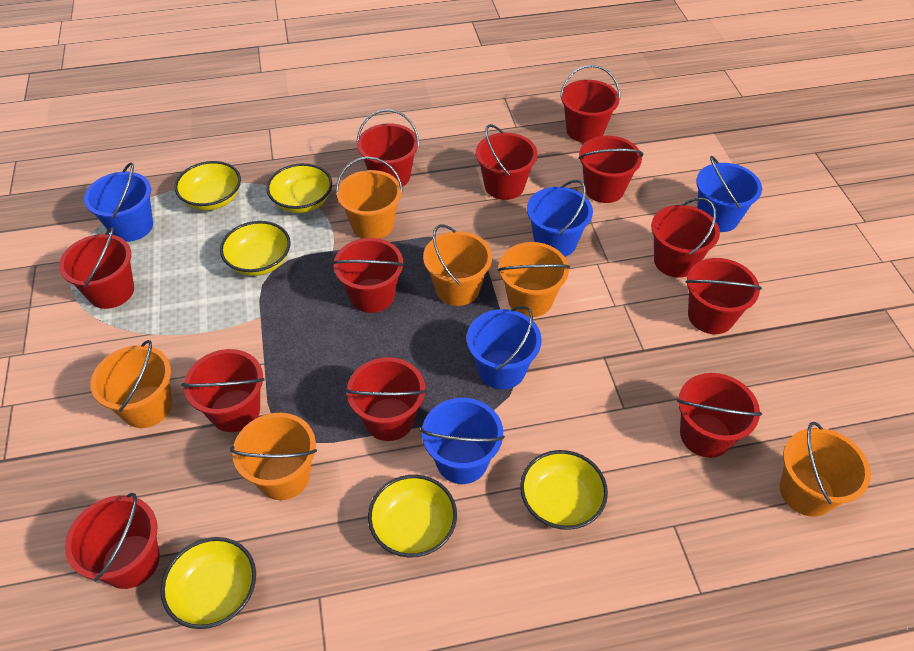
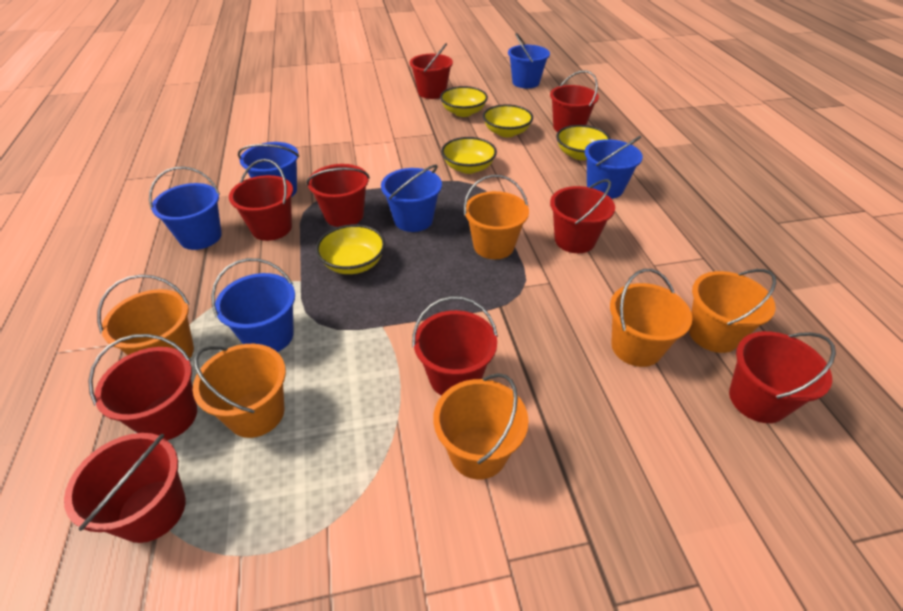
blue bucket: [84,162,153,242] [421,398,505,484] [466,306,542,389] [527,180,593,257] [696,156,762,232] = 5 -> [149,166,222,250] [211,258,295,352] [238,142,299,197] [381,165,442,232] [508,33,550,88] [585,136,643,199] = 6
red bucket: [59,227,134,309] [65,493,160,589] [181,349,265,432] [332,238,405,313] [345,357,427,441] [357,109,419,187] [476,124,538,200] [560,65,620,143] [578,136,643,203] [651,197,720,278] [677,373,762,458] [685,258,762,334] = 12 -> [64,433,186,543] [88,334,197,440] [229,159,293,241] [306,164,370,227] [410,43,453,99] [412,296,498,396] [550,70,599,132] [550,179,615,253] [729,331,836,423] = 9
yellow bowl: [161,537,256,629] [175,161,241,211] [220,221,290,276] [266,163,332,213] [368,475,457,558] [520,450,608,530] = 6 -> [316,224,385,274] [440,86,488,117] [441,137,497,174] [483,104,533,137] [556,125,611,160] = 5

